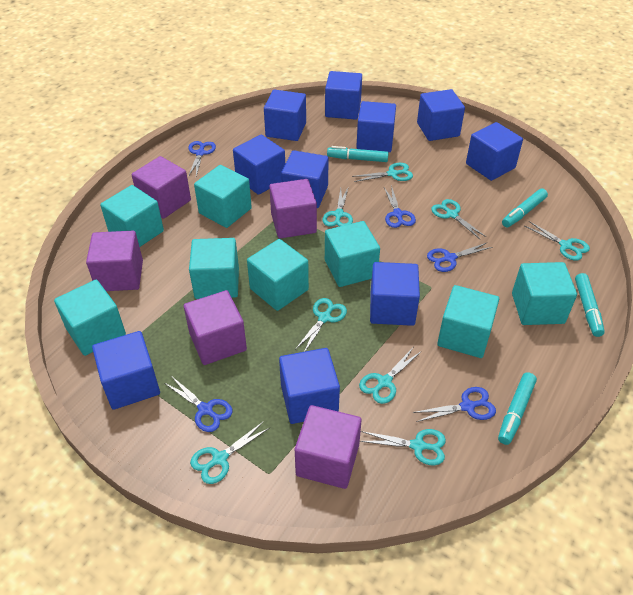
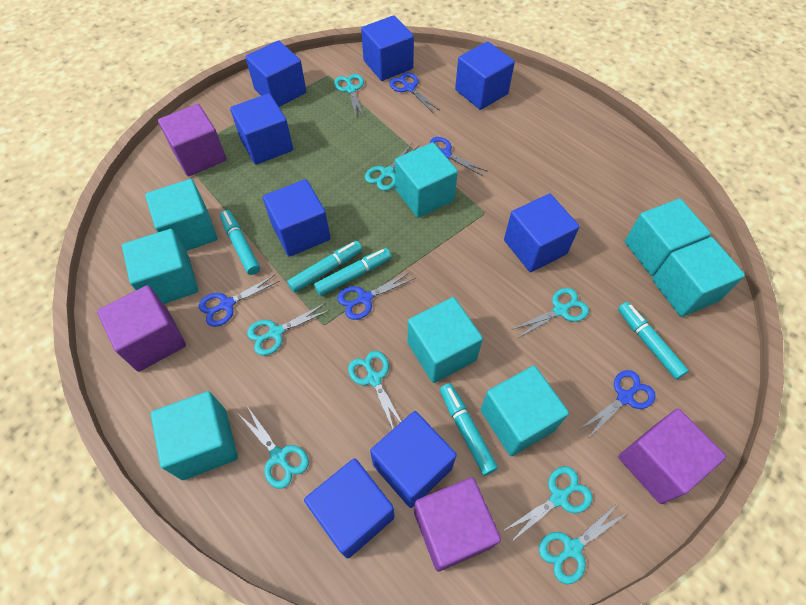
blue cube: [92,331,160,410] [233,135,285,195] [264,90,306,141] [279,348,340,424] [281,150,329,208] [325,71,362,120] [356,101,396,152] [370,262,420,326] [417,89,465,141] [466,122,523,181] = 10 -> [230,93,293,165] [245,40,306,107] [263,179,331,257] [304,458,394,559] [361,15,414,81] [370,411,457,508] [455,41,515,110] [504,194,580,272] = 8
purple cube: [86,231,143,291] [132,156,191,219] [184,290,247,365] [269,179,317,238] [295,405,362,489] = 5 -> [97,285,186,372] [158,104,227,176] [414,477,501,572] [618,409,726,504] = 4
turquoise marker: [327,146,389,162] [498,372,537,445] [502,189,548,228] [575,273,605,337] = 4 -> [220,210,260,275] [287,241,362,293] [314,248,391,296] [440,383,498,476] [618,302,689,379] = 5

